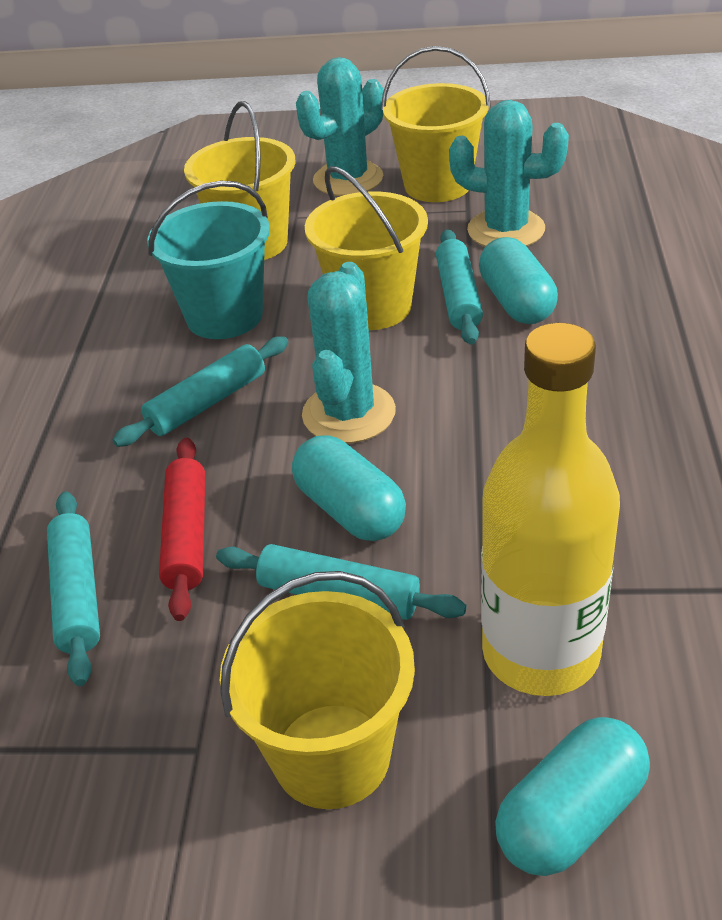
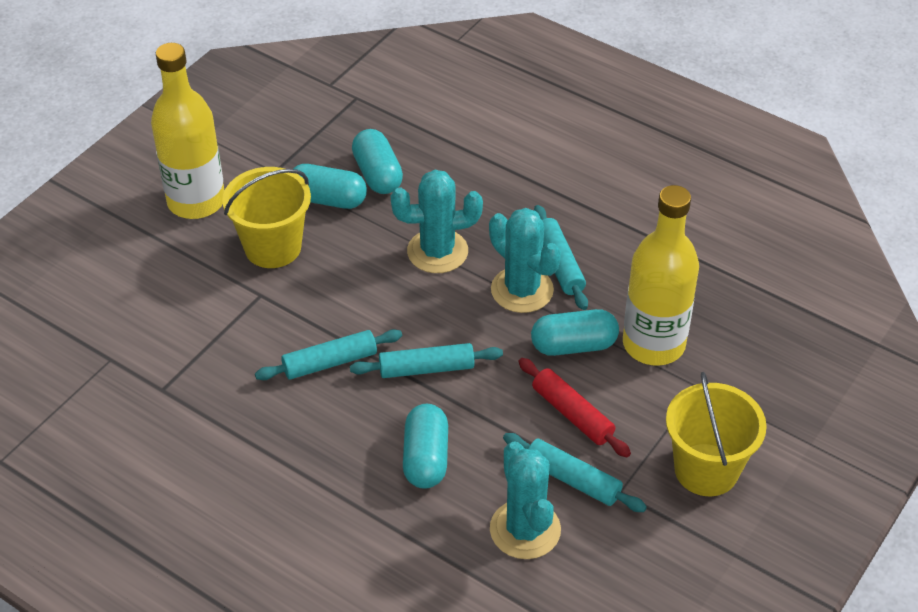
turquoise bucket: [147,181,270,339] = 1 -> none = 0
turquoise capsule: [292,435,406,541] [479,237,558,324] [495,717,650,876] = 3 -> [293,164,367,209] [352,129,403,194] [403,404,448,489] [531,309,619,356] = 4
yellow bottle: [481,323,620,696] = 1 -> [151,43,225,219] [623,185,699,366] = 2
yellow bucket: [184,101,296,260] [220,571,415,809] [305,166,428,330] [381,46,491,202] = 4 -> [222,167,311,268] [666,372,767,496] = 2

